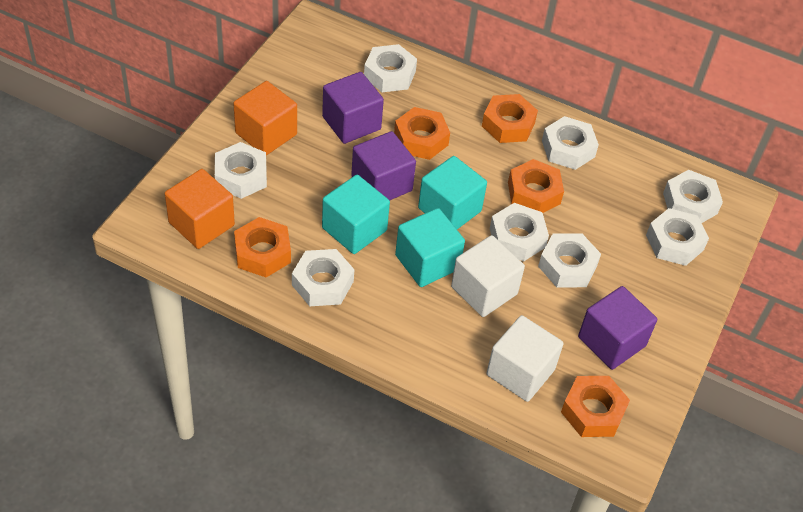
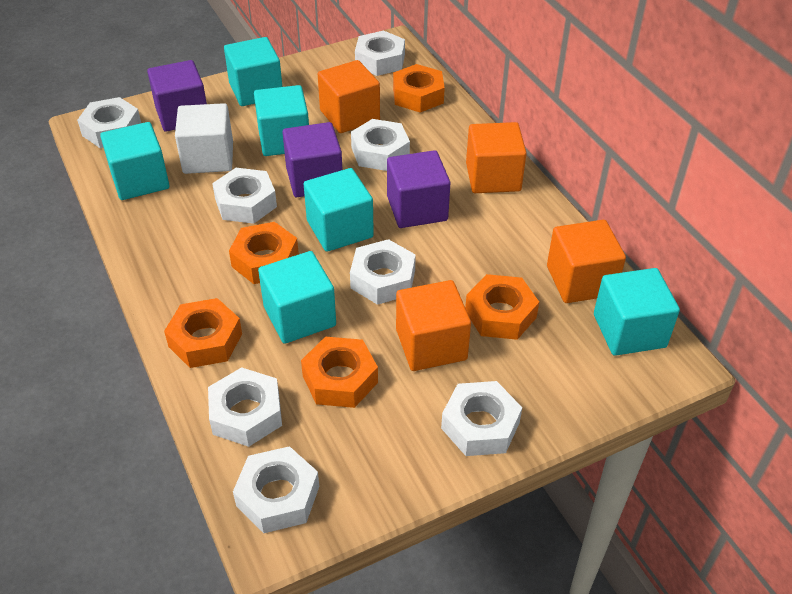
orange cube: [165,169,235,249] [233,81,297,155] = 2 -> [318,60,380,133] [396,280,471,371] [466,122,527,193] [547,220,626,303] = 4
turquoise cube: [322,175,390,254] [395,208,465,287] [418,156,487,229] = 3 -> [100,122,170,200] [224,37,282,106] [254,85,309,156] [258,251,336,344] [304,168,374,252] [594,268,680,356] = 6
white cube: [451,235,525,317] [487,315,564,402] = 2 -> [175,103,233,174] = 1

